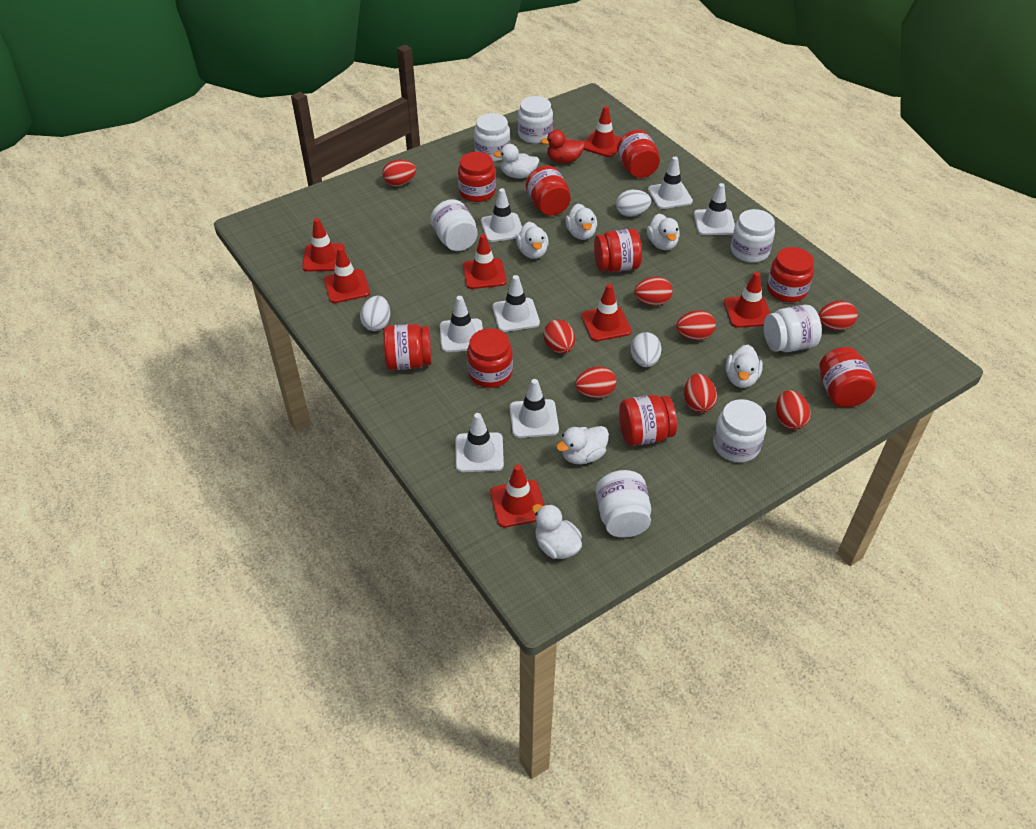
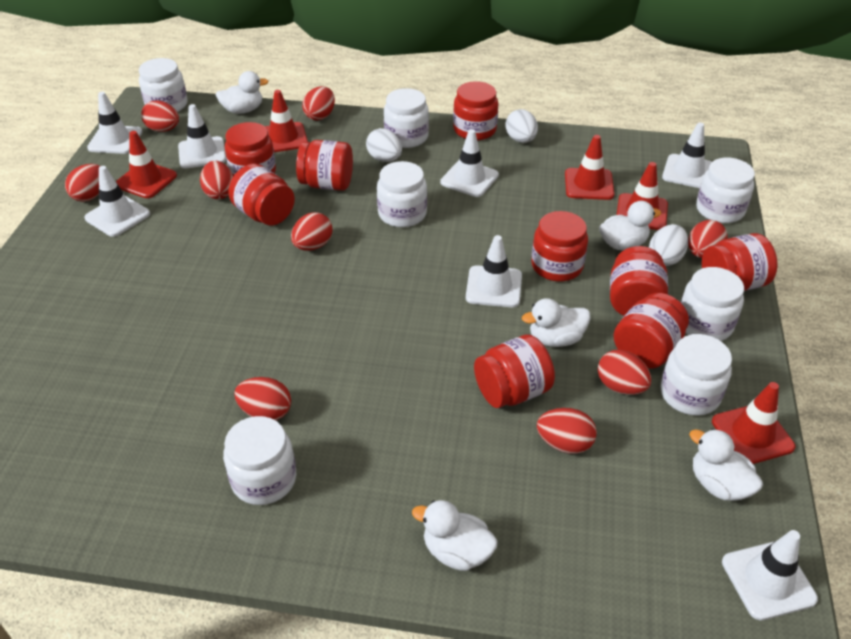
red duck: [540,130,585,163] = 1 -> none = 0
red egg: [382,159,416,186] [543,319,575,354] [575,366,617,398] [634,277,673,306] [676,310,716,340] [684,374,717,413] [776,390,811,430] [819,301,858,330] = 8 -> [65,164,100,202] [141,100,179,132] [200,161,233,199] [234,377,291,421] [291,212,333,251] [302,86,335,120] [537,408,597,454] [598,350,651,395] [688,220,728,258] = 9
red traffic cone: [302,218,345,272] [324,247,370,303] [463,234,507,289] [490,464,544,527] [581,284,632,341] [584,106,622,157] [724,272,771,328] = 7 -> [116,131,177,198] [264,90,308,152] [565,135,615,200] [617,162,668,230] [712,382,795,464] = 5
white duck: [494,144,539,178] [516,222,549,259] [532,504,582,559] [556,426,609,464] [565,204,597,240] [647,214,680,250] [726,345,763,388] = 7 -> [216,71,268,114] [412,500,498,571] [522,298,591,347] [599,201,662,250] [689,429,763,501] = 5

